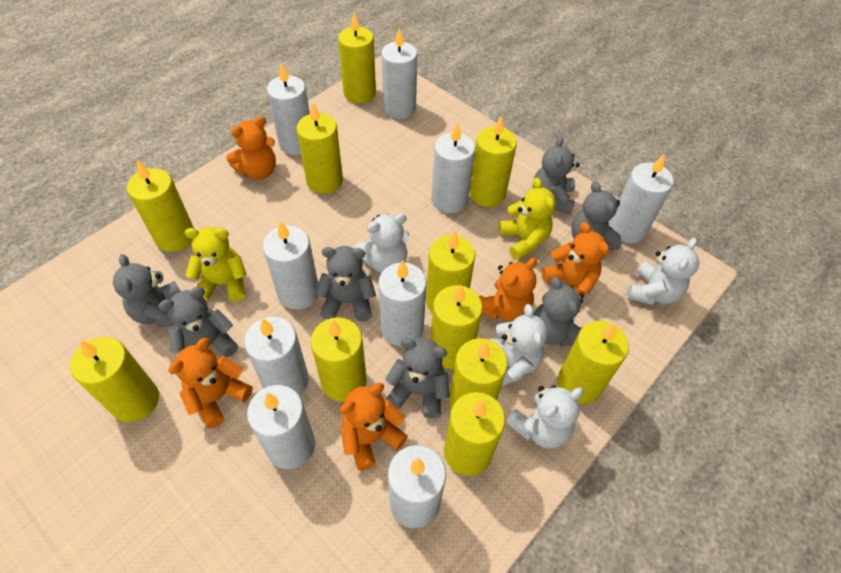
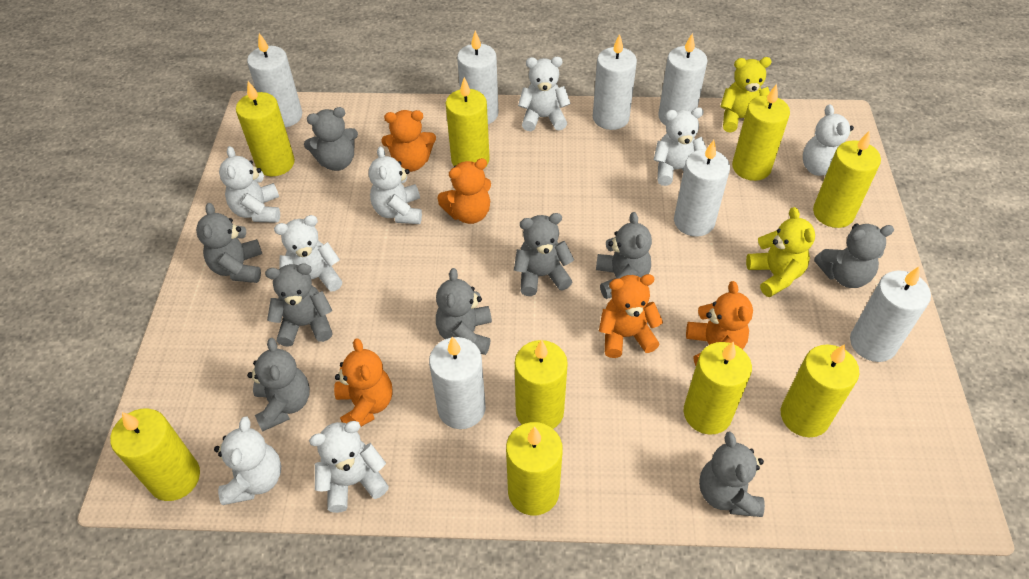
grey teddy bear: [113,254,181,327] [158,287,238,357] [315,246,376,321] [385,338,450,418] [533,136,579,214] [533,277,584,347] [571,181,621,250] = 7 -> [196,203,262,283] [247,338,310,432] [265,263,333,347] [304,107,358,171] [436,268,492,355] [514,213,574,296] [596,212,652,299] [699,432,765,517] [814,223,894,288] = 9
white candle: [244,316,309,396] [247,385,315,469] [263,221,318,310] [267,63,310,155] [378,260,427,347] [381,27,417,119] [388,445,446,528] [431,122,475,214] [609,155,674,244] = 9 -> [247,33,302,128] [429,336,486,429] [457,31,498,124] [593,34,637,130] [658,33,707,125] [674,140,730,237] [850,266,931,362] = 7
white teddy bear: [355,213,409,273] [487,304,548,387] [506,385,584,449] [627,238,699,305] = 4 -> [214,416,281,505] [219,146,280,223] [274,215,343,291] [309,421,389,513] [369,146,422,224] [518,57,571,131] [653,107,707,186] [803,104,854,176] = 8
yellow candle: [70,337,159,422] [127,160,194,252] [296,103,343,194] [311,317,367,402] [338,12,376,103] [426,231,475,313] [430,285,483,369] [444,392,505,476] [449,338,508,409] [469,117,517,207] [557,321,629,404] = 11 -> [110,408,200,501] [236,81,295,176] [446,77,490,166] [506,422,563,515] [515,340,568,429] [683,342,752,435] [732,84,790,181] [781,344,859,437] [813,130,881,228] = 9

